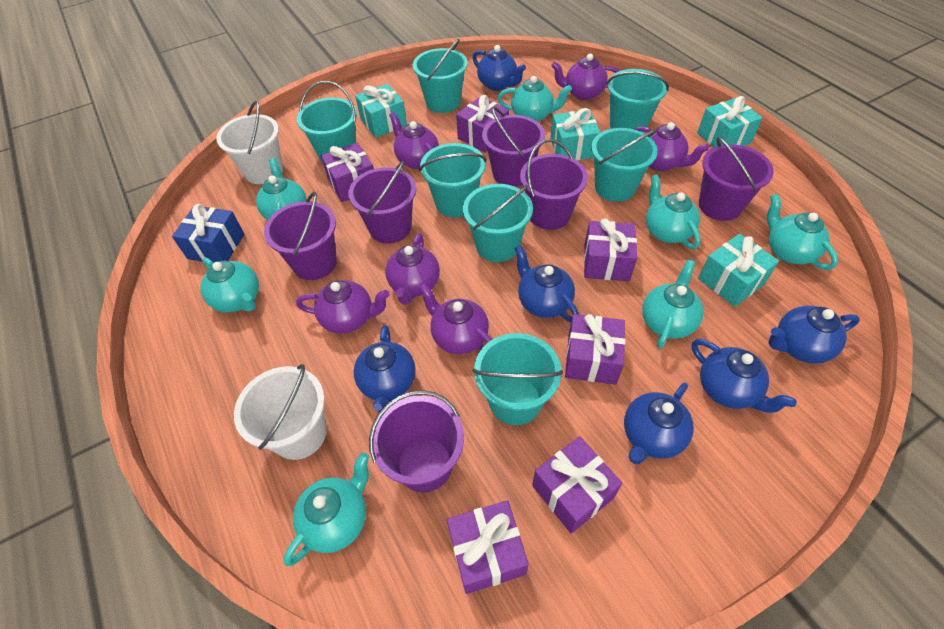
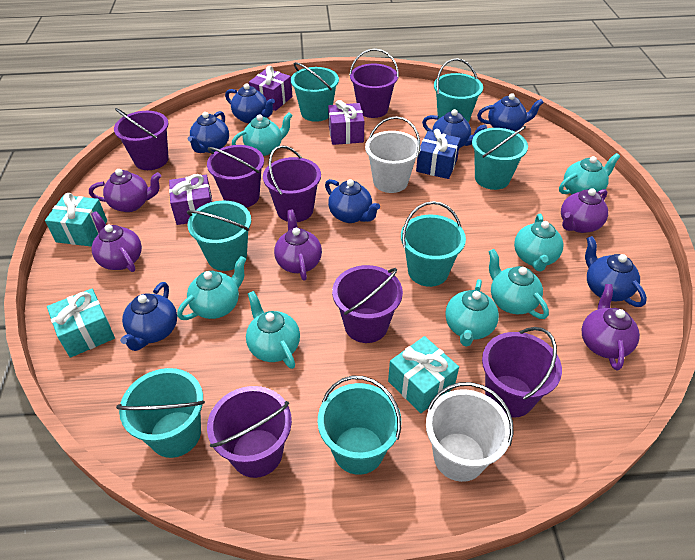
blue teapot: [354,325,416,412] [473,45,526,91] [515,245,579,322] [624,382,694,464] [692,339,797,413] [769,306,860,363] = 6 -> [120,282,177,351] [188,111,229,153] [225,83,275,123] [325,179,380,223] [422,109,487,148] [477,93,544,132] [585,236,647,307] = 7
purple bucket: [264,192,337,280] [348,161,416,244] [369,390,464,492] [482,107,545,187] [520,139,588,230] [699,137,774,221] = 6 -> [114,108,169,170] [207,145,264,208] [207,386,292,478] [263,145,321,222] [332,265,403,343] [349,48,399,118] [482,327,562,418] = 7
purple gift: [321,143,374,202] [447,500,529,594] [456,95,509,153] [532,436,622,534] [565,314,625,385] [584,218,637,281] = 6 -> [169,174,212,225] [249,66,293,111] [328,100,364,145] = 3
purple teapot: [296,280,389,334] [385,233,440,305] [389,112,439,169] [419,284,492,354] [551,54,619,100] [633,122,709,171] = 6 -> [89,169,161,212] [91,211,142,272] [274,210,322,280] [561,188,608,233] [582,284,640,370] = 5
turquoise gift: [355,84,407,138] [550,108,601,160] [697,96,763,147] [698,234,779,307] = 4 -> [45,193,107,246] [47,289,115,358] [388,336,459,413] = 3

